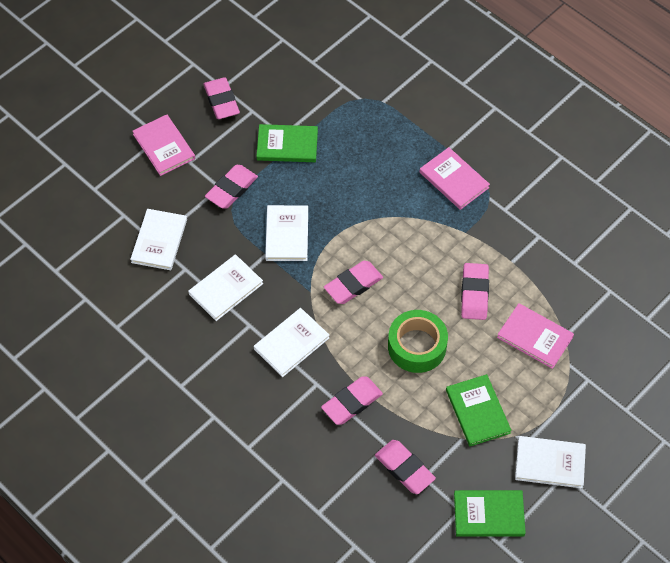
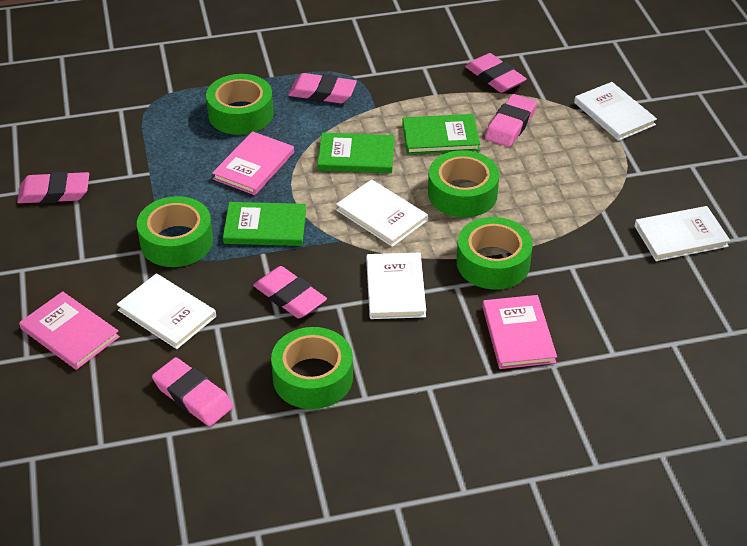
green tape: [388,310,448,373] = 1 -> [137,196,213,267] [206,74,274,135] [271,327,353,409] [428,150,499,217] [457,217,533,289] = 5

